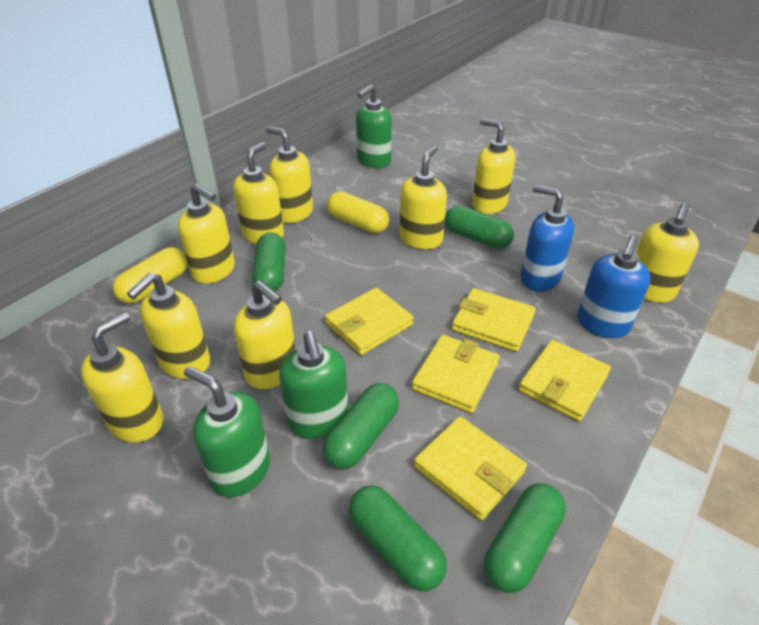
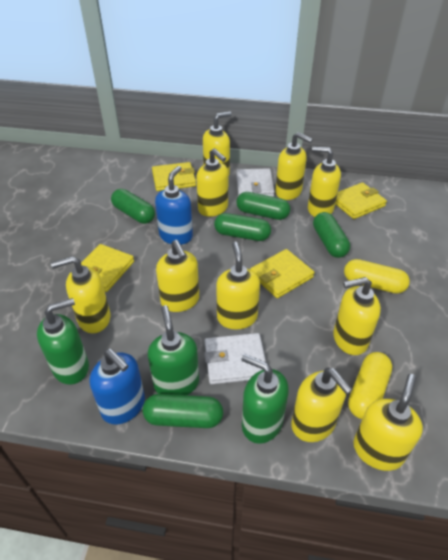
white wallet: none = 0 -> [204,333,266,385] [236,168,275,197] = 2
yellow soap dispenser: [81,312,163,442] [127,273,210,379] [178,184,235,284] [233,142,284,244] [234,280,296,389] [266,126,313,223] [399,146,447,249] [472,118,515,214] [636,203,699,303] = 9 -> [51,256,110,333] [156,240,199,312] [196,148,228,217] [203,111,232,176] [216,242,260,330] [275,132,313,200] [291,368,353,442] [308,147,341,217] [333,277,381,355] [354,374,423,471] = 10
yellow wallet: [325,288,414,355] [412,335,500,413] [414,416,527,520] [452,288,536,352] [518,340,611,421] = 5 -> [81,244,134,292] [152,162,196,191] [250,249,314,298] [335,182,387,219] = 4

